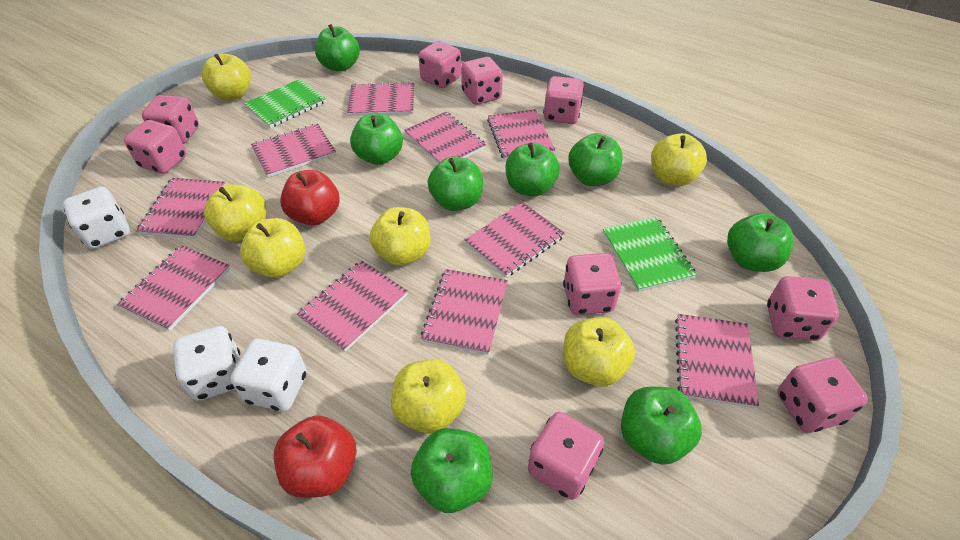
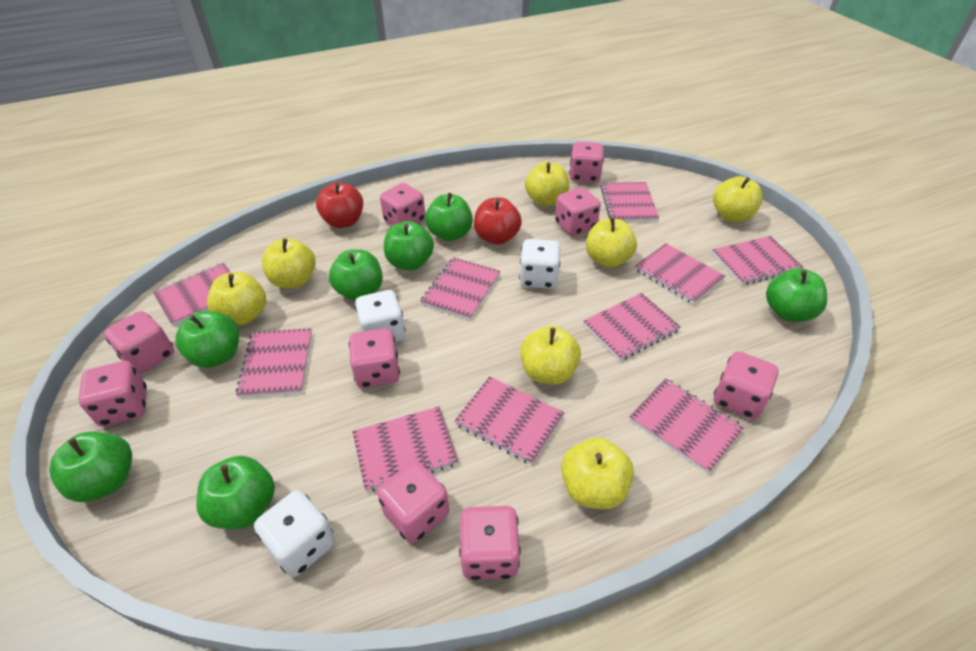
green apple: [315,24,360,72] [350,113,403,165] [411,428,492,513] [427,156,483,211] [506,143,560,196] [568,133,623,186] [621,387,702,465] [727,213,794,272] = 8 -> [49,432,132,502] [176,311,239,368] [196,456,275,529] [329,249,383,301] [384,221,434,270] [425,193,473,241] [766,268,827,322] = 7
green notebook: [244,79,326,128] [603,217,697,292] = 2 -> none = 0

